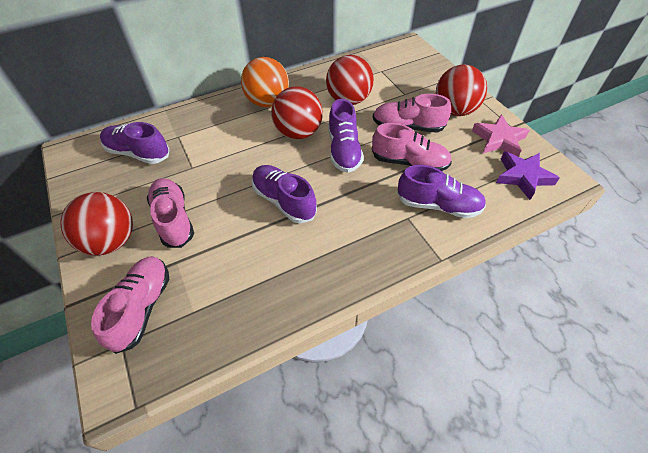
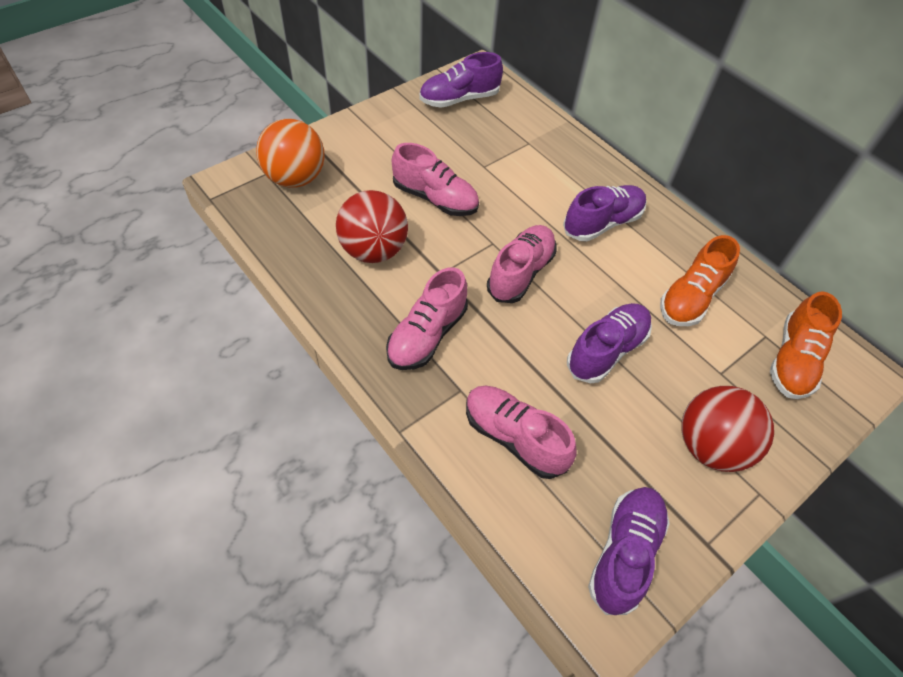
orange shoe: none = 0 -> [660,235,740,326] [770,291,842,399] = 2
pink star: [472,114,530,157] = 1 -> none = 0
purple star: [496,151,560,200] = 1 -> none = 0
red ball: [60,192,133,256] [271,86,323,139] [326,55,374,105] [436,65,487,116] = 4 -> [336,190,408,263] [682,386,774,472] = 2

